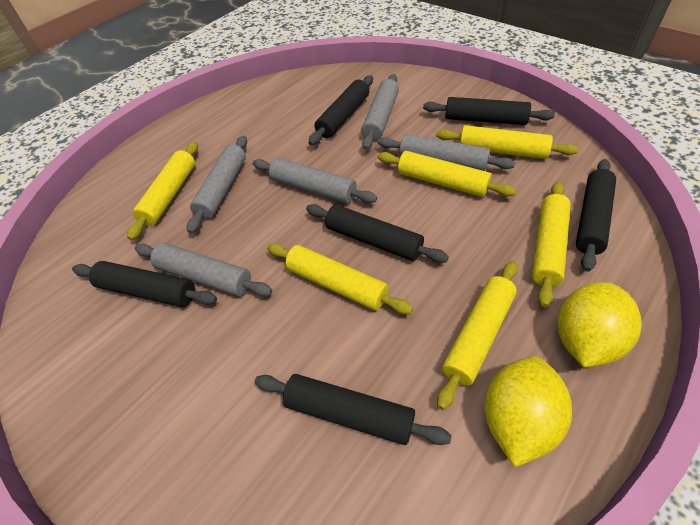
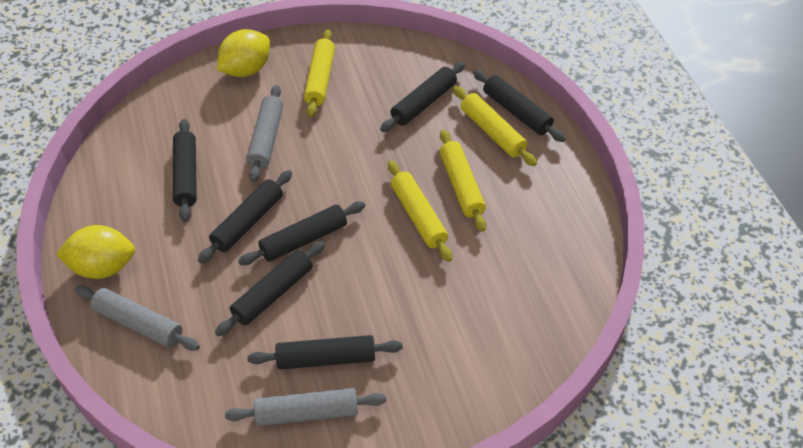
black rolling pin: [72,261,217,307] [255,374,452,445] [306,204,449,263] [308,75,373,145] [423,97,555,125] [576,159,616,272] = 6 -> [173,119,197,222] [198,170,292,263] [215,241,325,336] [238,202,365,265] [247,335,403,369] [380,61,466,132] [473,70,566,142] = 7
grey rolling pin: [135,243,272,296] [187,136,247,233] [253,158,377,203] [361,74,399,150] [378,134,515,171] = 5 -> [75,285,200,351] [225,388,386,426] [247,85,283,182] = 3
yellow rolling pin: [127,142,198,240] [267,243,413,314] [378,151,516,197] [436,125,578,159] [437,261,518,410] [532,182,571,307] = 6 -> [304,29,335,117] [388,161,452,262] [440,129,486,232] [453,86,537,166] = 4

